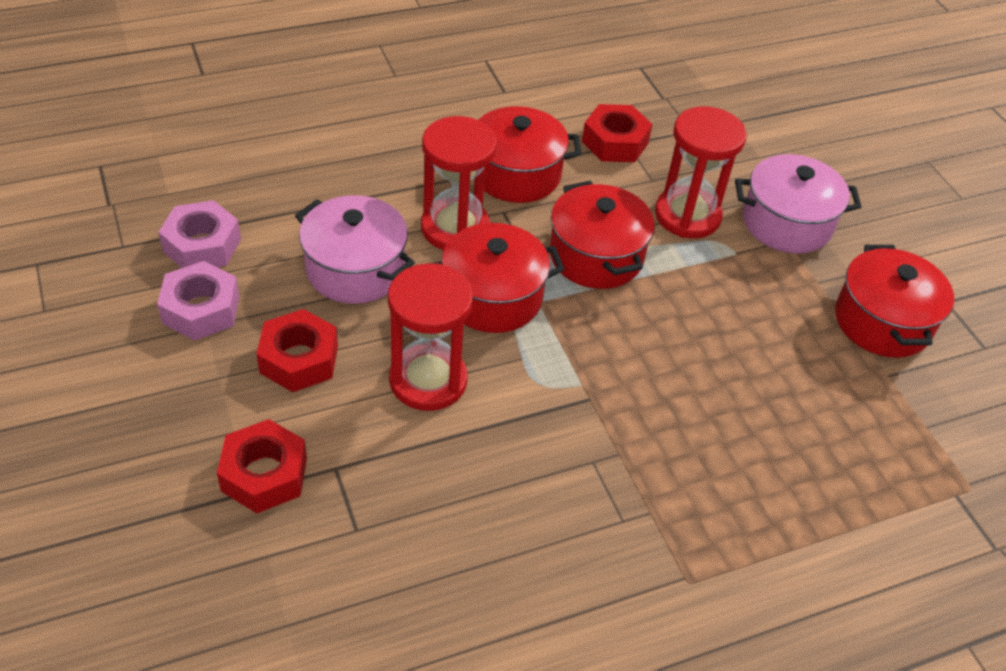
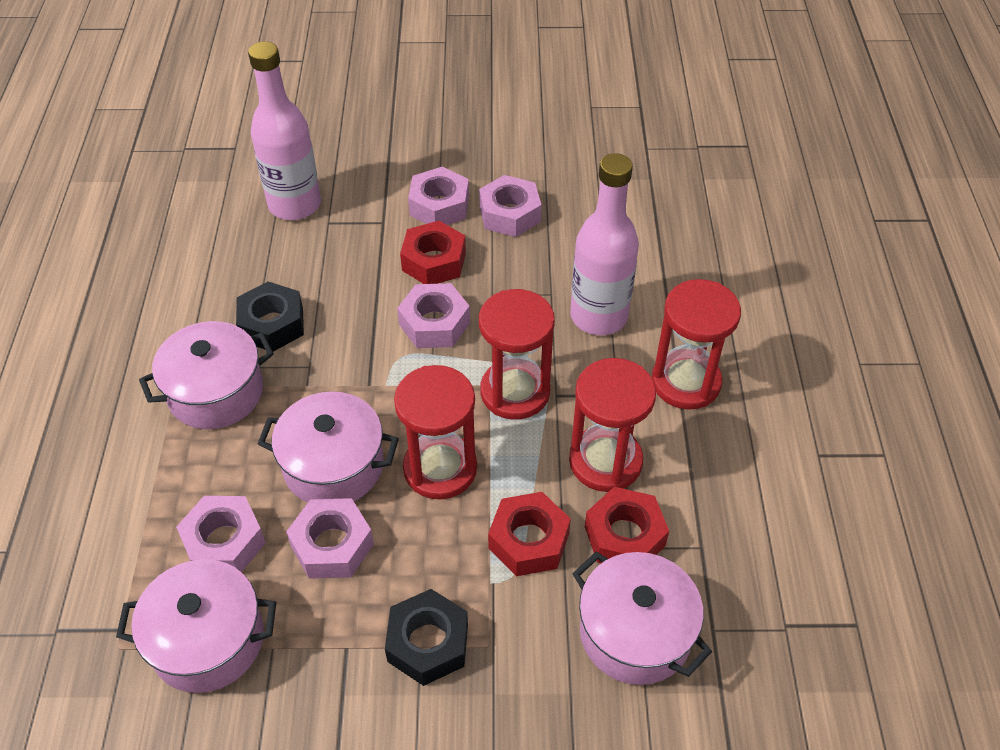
black nut: none = 0 -> [236,281,304,352] [385,589,468,686] = 2
pink bottle: none = 0 -> [248,41,321,220] [570,153,639,335] = 2
pink nut: [157,261,239,341] [159,200,241,268] = 2 -> [176,496,266,572] [286,498,374,579] [397,283,470,348] [408,166,469,225] [479,175,541,237] = 5
pink pot: [295,195,415,304] [735,154,862,253] = 2 -> [116,559,276,693] [139,321,274,429] [258,392,399,503] [572,551,712,685] = 4
red hourglass: [388,263,473,411] [421,116,497,250] [655,107,746,238] = 3 -> [394,365,477,499] [479,289,555,420] [569,358,656,492] [652,279,741,410] = 4
red pot: [430,223,564,333] [479,106,581,203] [550,181,655,289] [835,245,954,358] = 4 -> none = 0

